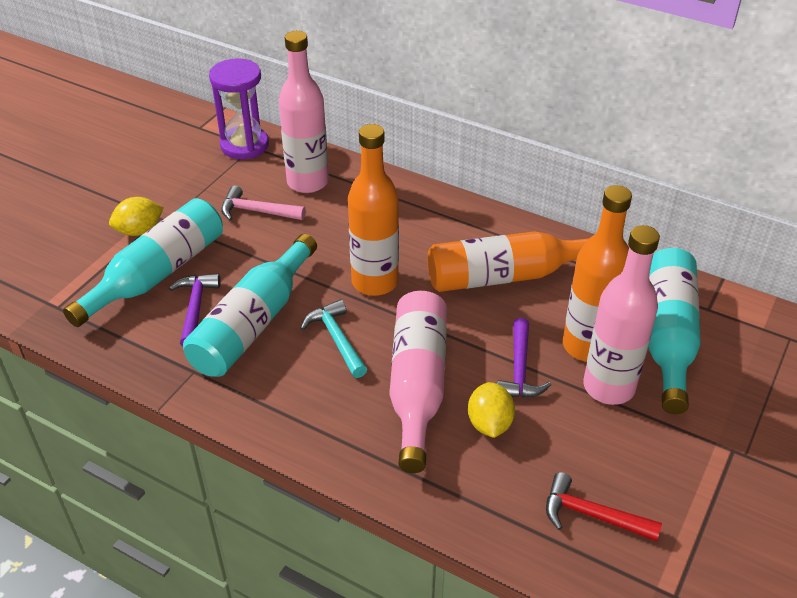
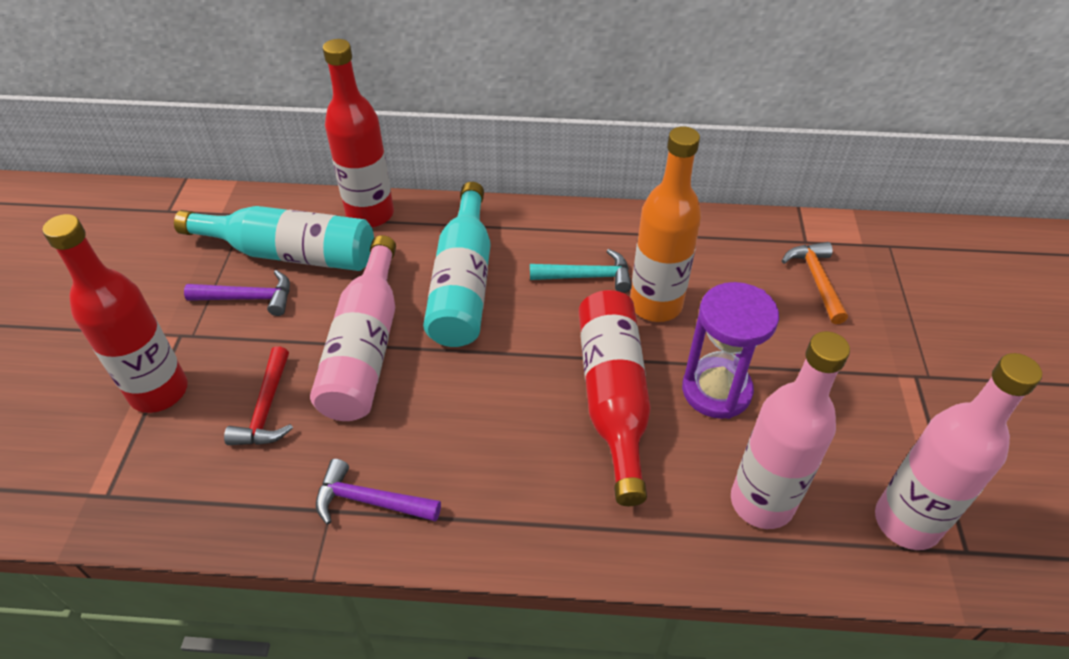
orange bottle: [348,124,399,296] [428,231,589,292] [563,185,632,361] = 3 -> [630,126,701,322] = 1
orange hammer: none = 0 -> [782,242,848,324] = 1
pink hammer: [221,185,306,220] = 1 -> none = 0
red bottle: none = 0 -> [42,214,188,413] [323,39,394,228] [579,290,651,506] = 3
turquoise bottle: [63,198,223,327] [183,234,317,377] [648,248,701,414] = 3 -> [174,206,374,271] [423,182,491,347] = 2
yellow lemon: [109,197,163,236] [468,382,515,438] = 2 -> none = 0

